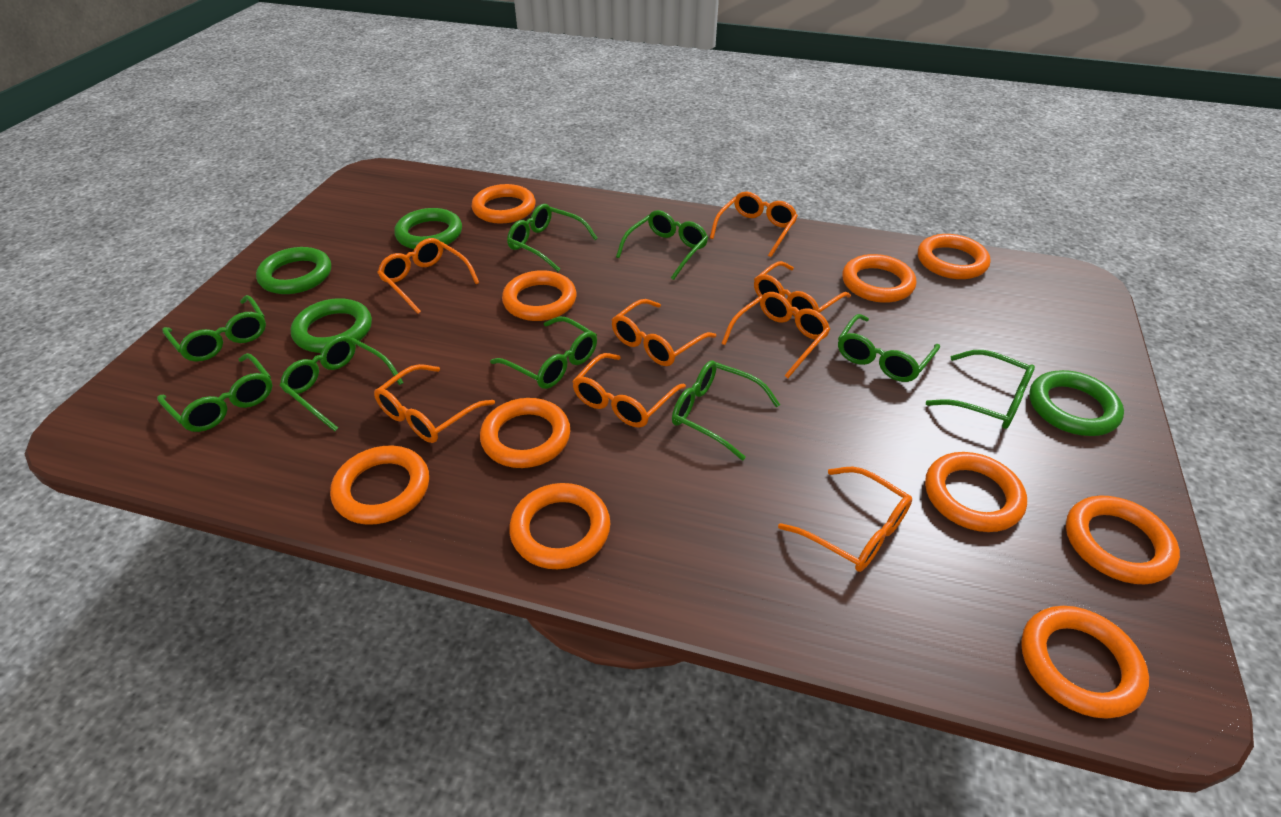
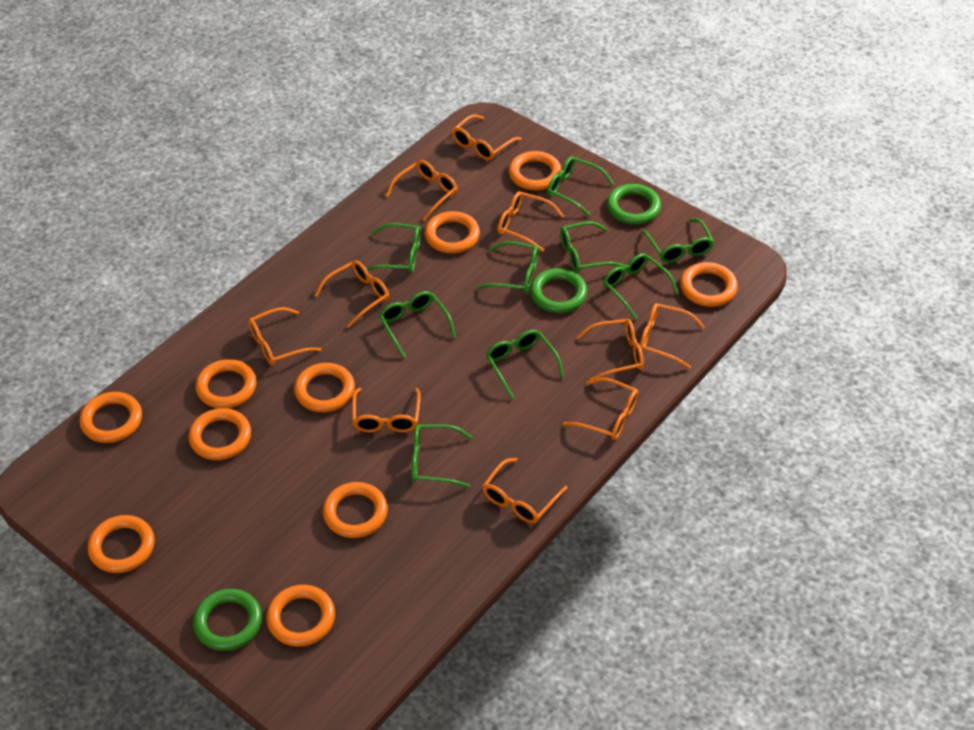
green ring: [256,247,331,294] [291,298,372,353] [394,208,462,249] [1029,370,1124,436] = 4 -> [193,589,262,651] [530,268,587,313] [607,184,661,225] = 3
orange glasses: [374,364,495,443] [377,238,479,314] [572,353,686,428] [611,299,716,366] [710,192,798,257] [721,292,830,378] [754,261,851,316] [778,467,912,572] = 8 -> [248,307,321,366] [315,260,389,328] [352,388,421,432] [386,160,457,221] [452,114,522,160] [483,458,567,523] [498,191,564,252] [563,378,638,440] [577,319,644,381] [640,303,705,369] = 10

